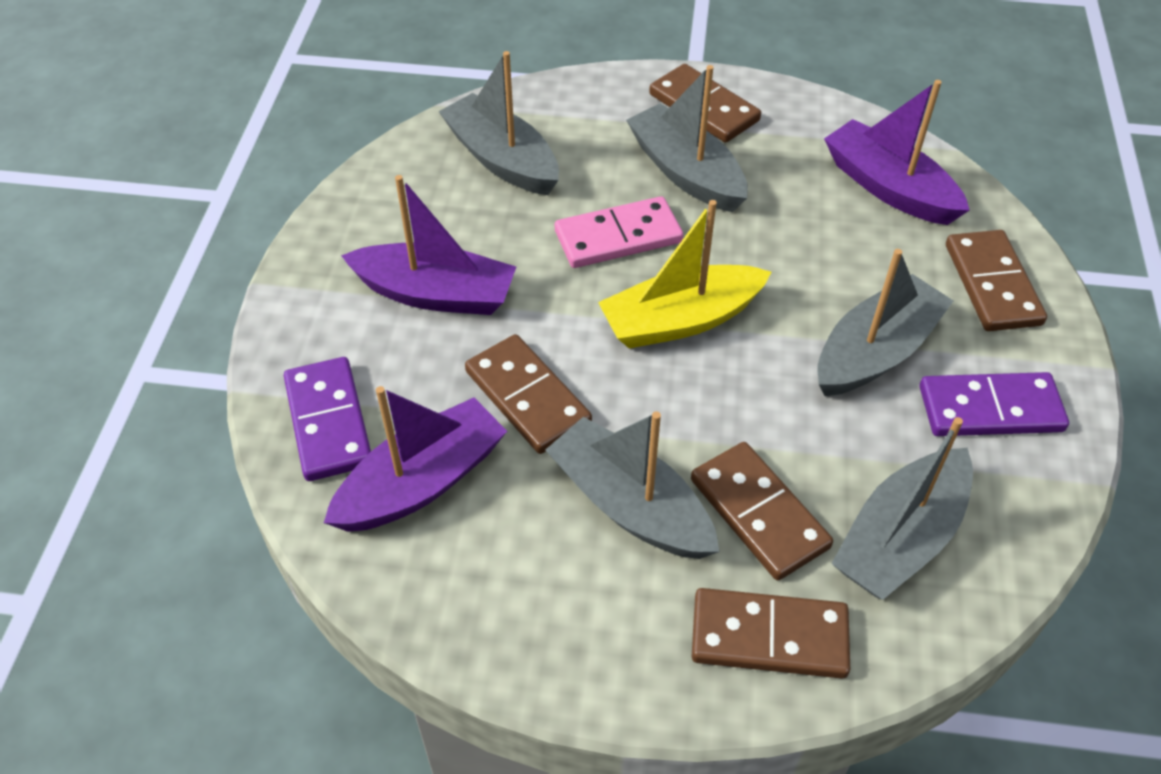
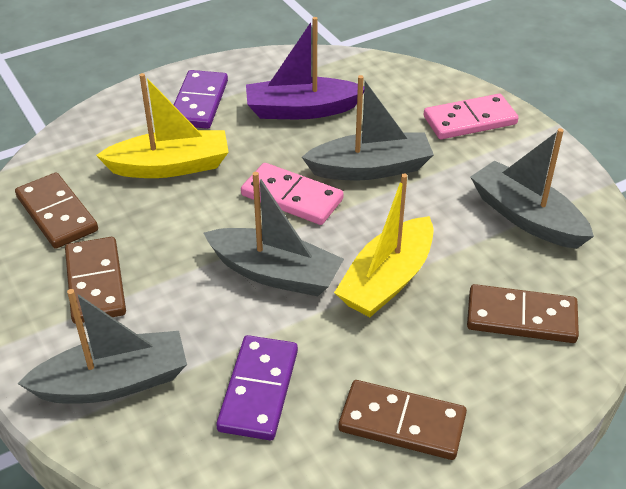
brown domino: [465,334,592,454] [649,64,761,143] [691,442,833,580] [692,588,850,679] [946,230,1047,331] = 5 -> [15,173,98,249] [65,237,126,324] [339,380,467,460] [467,284,579,343] = 4
grey boat: [438,51,559,195] [546,412,719,559] [626,65,748,212] [818,249,953,396] [831,417,973,600] = 5 -> [17,289,187,404] [204,172,344,296] [302,75,434,180] [470,128,594,249] = 4
pink domino: [555,196,683,268] = 1 -> [241,163,344,225] [424,94,519,139] = 2
purple boat: [324,386,507,532] [341,175,516,315] [824,80,970,225] = 3 -> [246,17,364,119] = 1
yellow boat: [598,200,771,349] = 1 -> [96,73,229,178] [334,174,434,317] = 2

